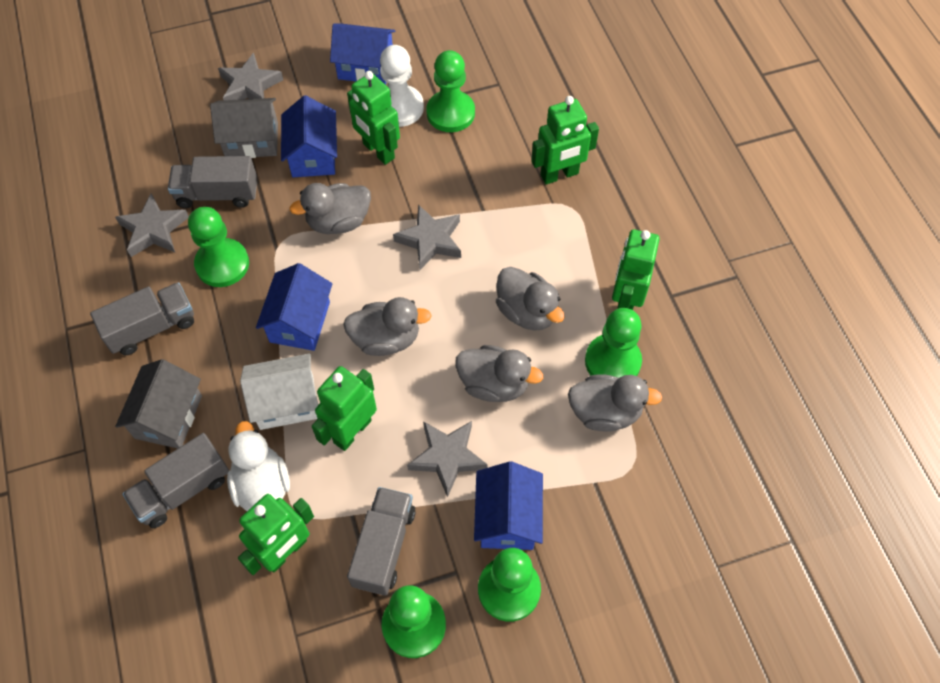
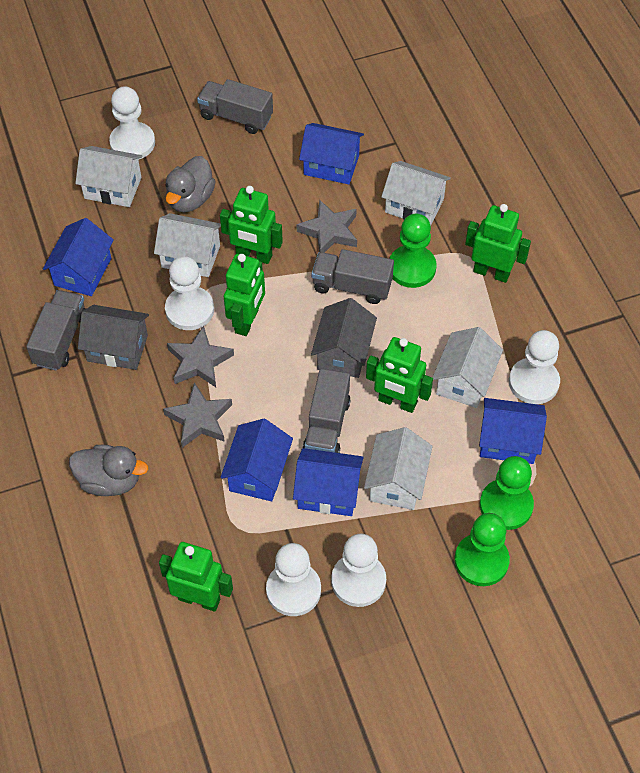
blue house: [256,263,332,351] [281,95,337,177] [330,24,395,85] [474,461,543,550] = 4 -> [43,218,114,296] [221,419,293,501] [293,448,363,516] [299,123,364,184] [479,398,547,464] = 5
green pawn: [188,207,249,287] [382,585,446,658] [426,50,475,132] [478,548,541,622] [585,308,642,378] = 5 -> [389,214,436,288] [454,513,510,586] [480,456,534,530] = 3
grey duck: [289,183,371,234] [343,297,432,356] [455,345,543,402] [496,267,565,331] [568,374,662,432] = 5 -> [69,445,148,496] [166,156,216,212] = 2
grey star: [115,193,189,257] [218,53,283,100] [393,204,461,270] [407,421,488,497] = 4 -> [163,383,232,448] [167,326,234,387] [297,199,357,253] = 3
white duck: [227,421,290,511] = 1 -> none = 0
white house: [240,353,318,430] = 1 -> [75,146,143,207] [154,213,221,277] [364,427,433,510] [381,161,451,226] [432,327,503,408] = 5
white pawn: [380,45,424,127] = 1 -> [109,87,155,160] [165,256,214,330] [266,543,321,616] [331,534,386,607] [509,330,560,404] = 5

